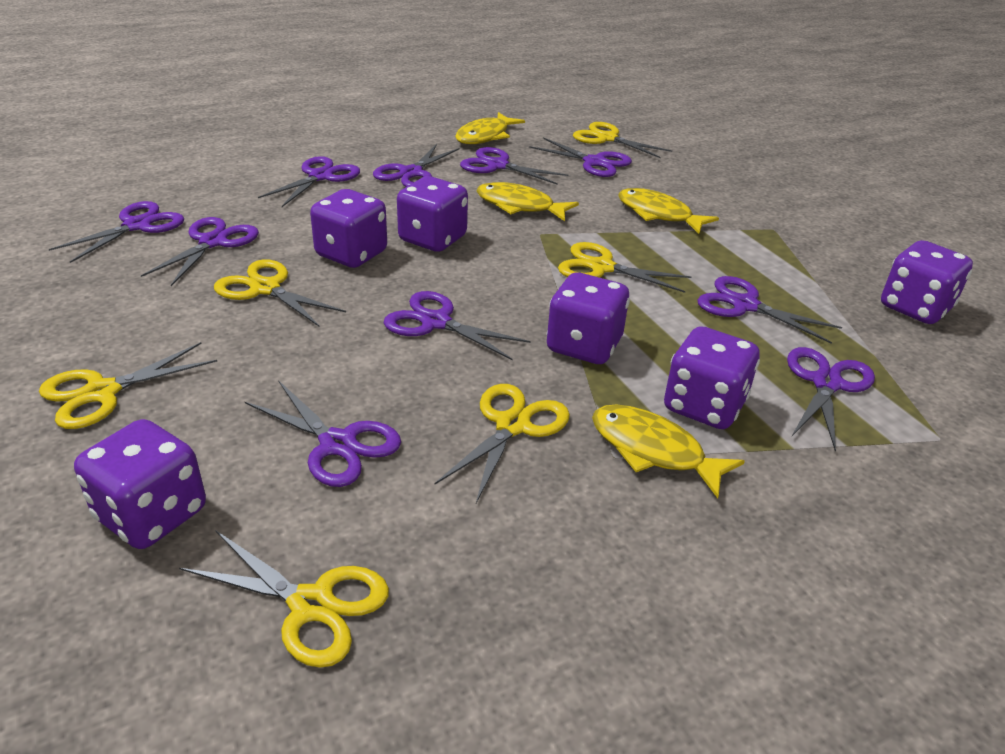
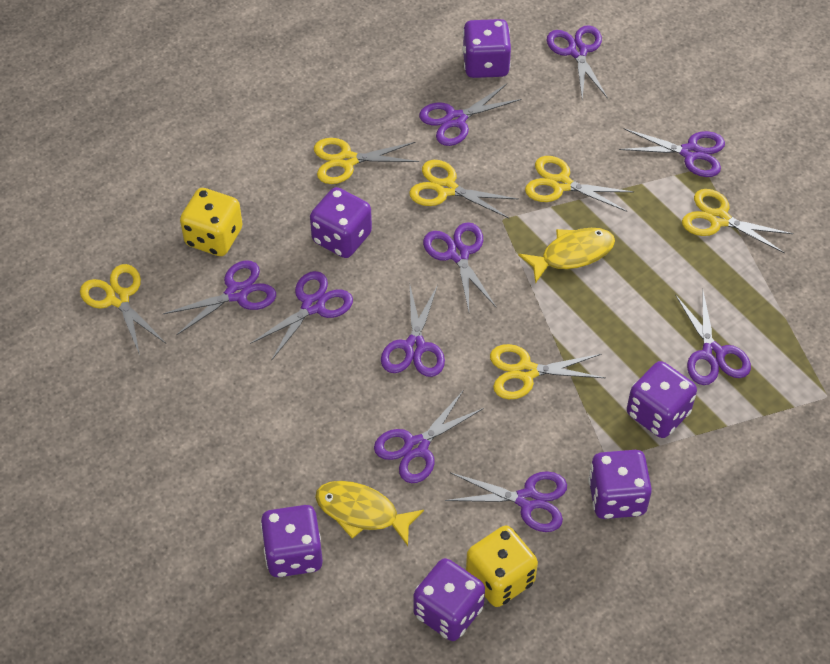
yellow dice: none = 0 -> [180,188,243,256] [466,525,538,607] = 2
yellow fish: [455,112,525,144] [477,182,579,221] [592,404,745,498] [618,188,719,234] = 4 -> [315,481,424,546] [518,228,615,284] = 2

